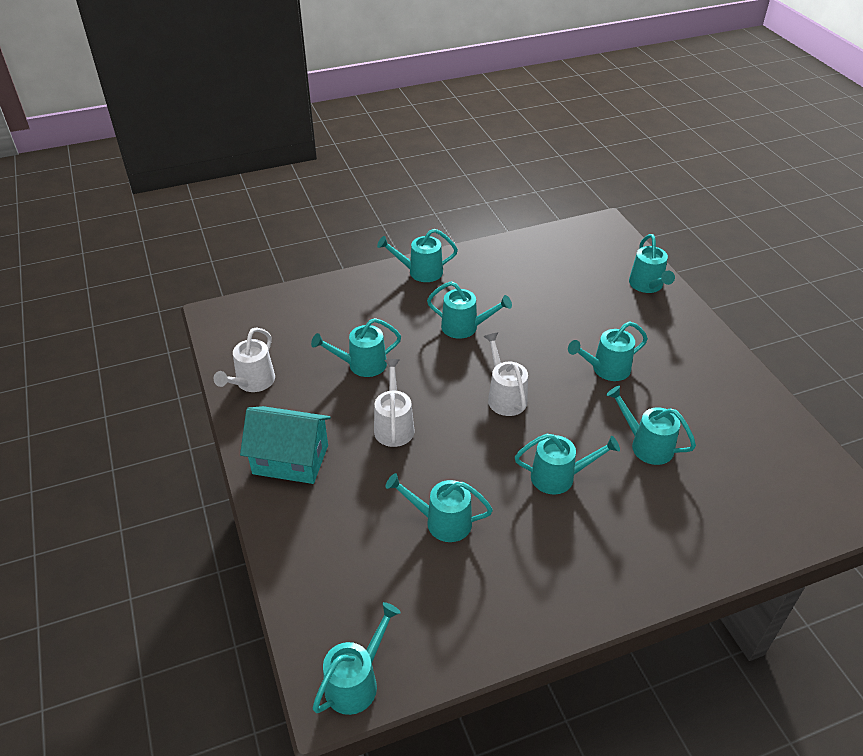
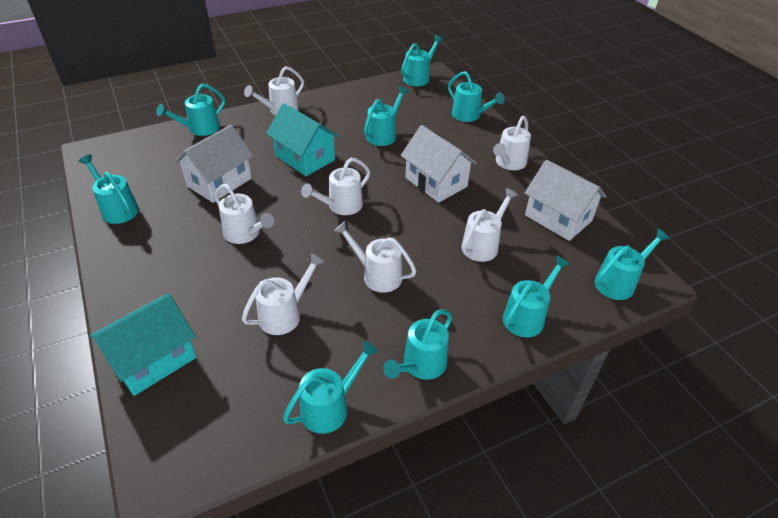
turquoise house: [240,406,331,484] = 1 -> [90,294,196,396] [266,103,340,176] = 2
white house: none = 0 -> [174,125,253,203] [400,125,477,203] [525,160,607,241] = 3
white watering can: [214,327,275,392] [374,359,415,447] [483,332,528,416] = 3 -> [215,184,274,244] [242,253,324,335] [244,66,304,115] [301,158,370,215] [334,221,417,292] [461,188,518,262] [493,116,531,170] = 7

